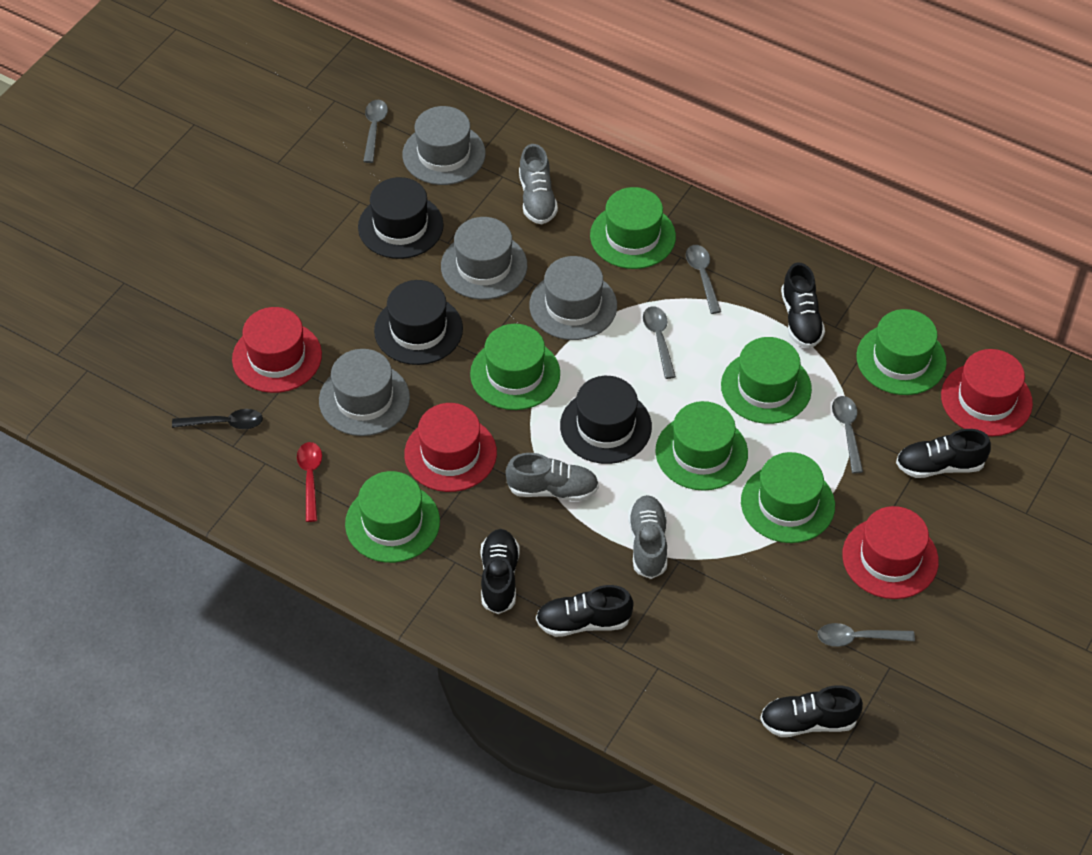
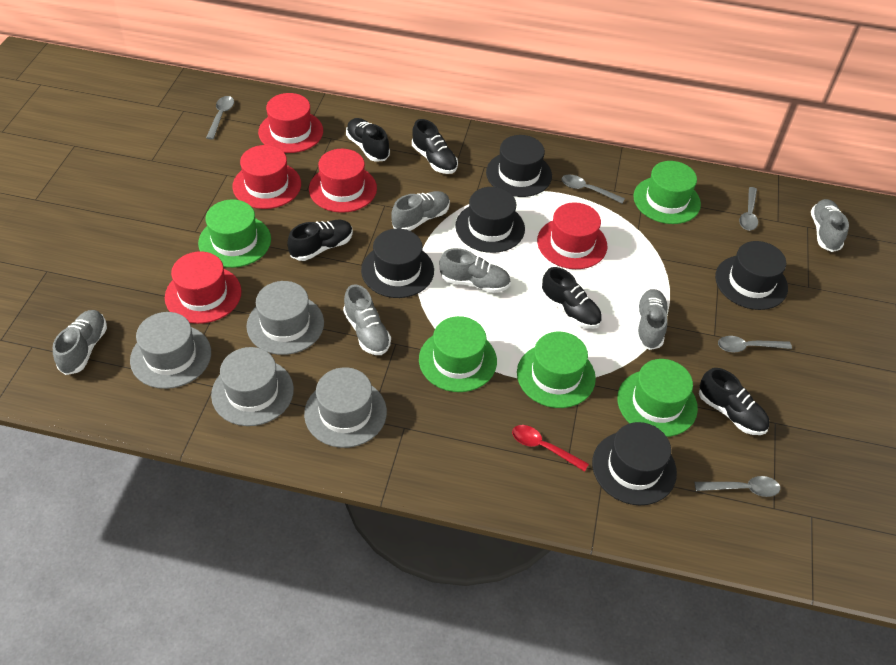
black hat: [358,177,444,259] [374,280,463,365] [560,376,652,464] = 3 -> [361,229,434,298] [455,187,525,253] [486,135,552,197] [592,422,677,505] [715,241,788,310] = 5
black spoon: [172,409,263,429] = 1 -> none = 0
green hat: [345,471,440,563] [470,324,560,410] [590,187,676,269] [655,401,748,491] [721,337,812,424] [741,452,835,543] [856,309,947,395] = 7 -> [198,199,271,268] [419,316,497,392] [517,332,596,408] [617,359,698,437] [633,161,701,224] = 5
grey shoe: [505,453,599,501] [519,144,558,224] [628,495,667,579] = 3 -> [53,310,107,375] [343,284,391,355] [392,191,450,231] [440,248,511,293] [636,289,668,350] [811,199,849,252] = 6
red hat: [232,307,322,393] [404,403,497,492] [842,506,939,599] [941,349,1033,436] = 4 -> [165,251,241,324] [232,145,301,209] [258,93,323,153] [309,149,377,213] [537,202,607,269] = 5

